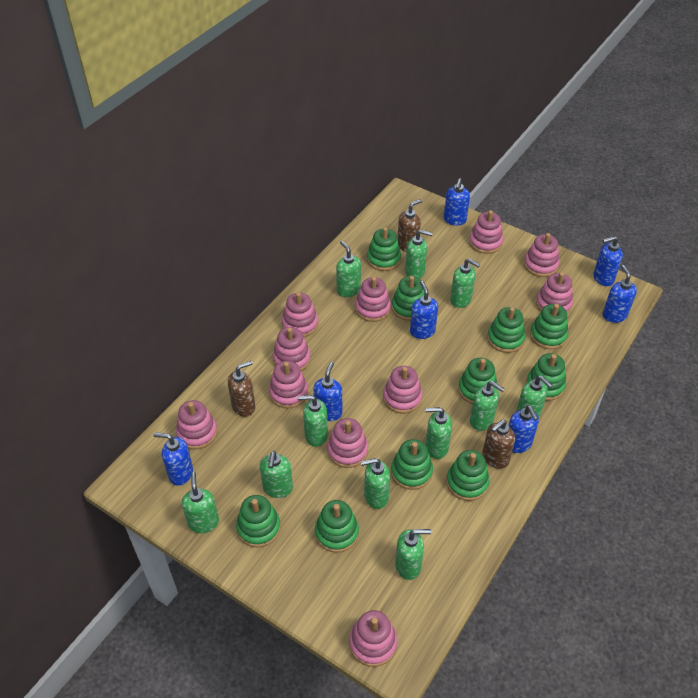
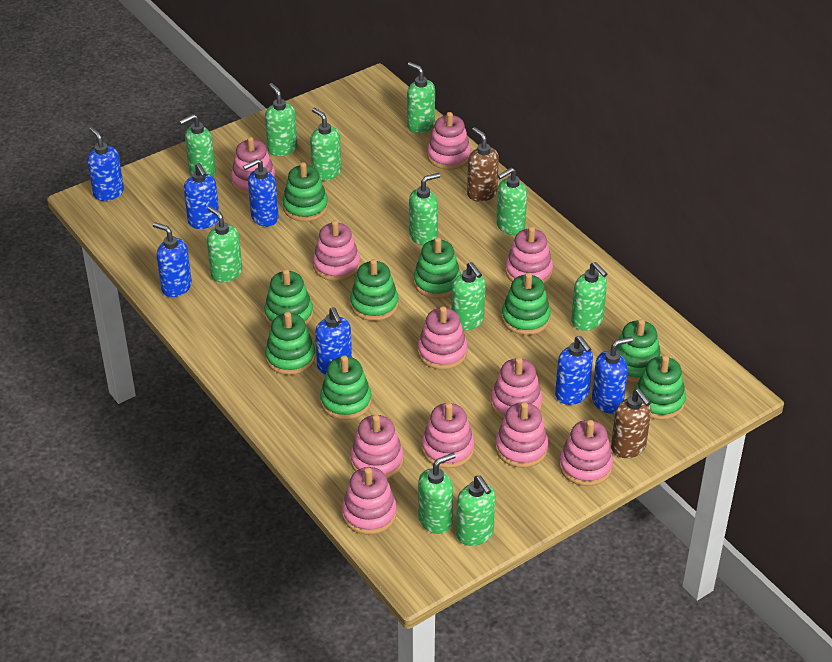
brown soap dispenser: [228,361,255,417] [398,199,422,252] [482,420,515,469] = 3 -> [467,127,499,202] [611,389,651,458] = 2
green stacking toy: [236,495,281,547] [315,500,359,553] [367,227,401,271] [391,439,433,490] [392,276,424,321] [446,450,490,501] [458,358,498,404] [487,307,525,353] [526,353,566,401] [530,304,568,349] = 10 -> [264,269,313,326] [265,312,316,375] [282,162,328,222] [320,356,372,420] [350,259,399,321] [414,237,461,299] [502,273,551,335] [617,319,661,383] [635,355,686,420] = 9

